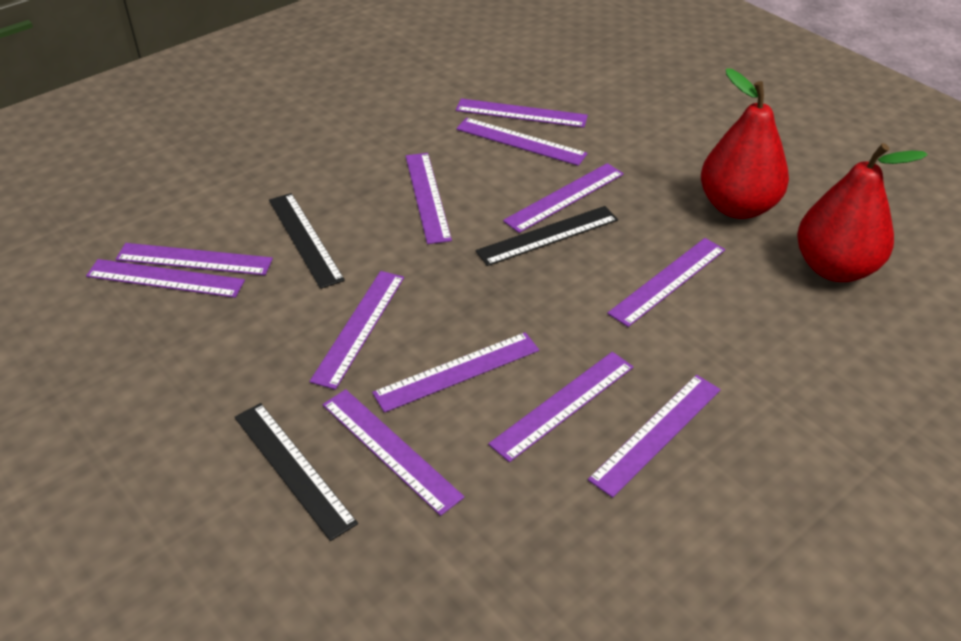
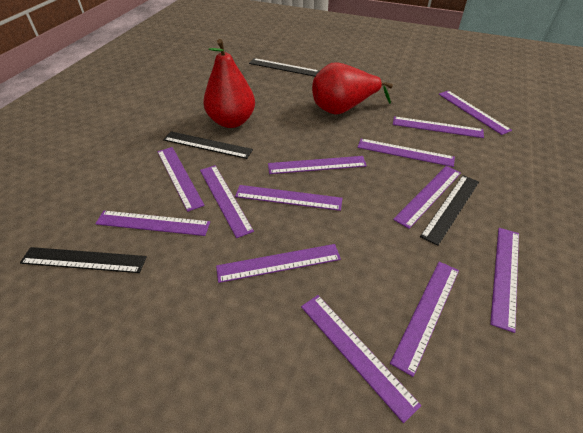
black ruler: [235,403,358,541] [269,193,345,289] [476,206,618,266] = 3 -> [20,247,147,273] [163,131,253,159] [249,58,319,77] [420,175,479,246] = 4
purple ruler: [86,259,245,298] [116,243,273,275] [310,271,404,390] [322,389,465,516] [372,332,539,413] [406,153,452,244] [456,98,588,128] [456,118,588,166] [488,352,633,462] [503,163,624,233] [588,375,721,498] [607,238,725,327] = 12 -> [95,211,210,236] [157,147,205,212] [200,165,254,238] [216,244,341,283] [235,185,342,211] [268,156,367,174] [301,295,421,423] [357,139,455,167] [390,261,459,377] [393,116,484,138] [393,166,461,229] [439,91,512,135] [490,228,519,333] = 13

